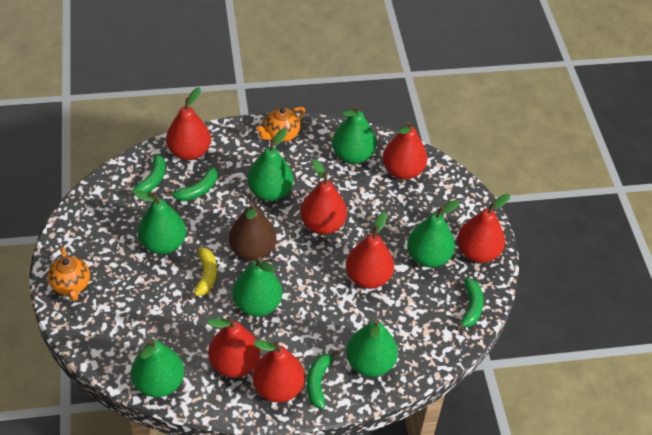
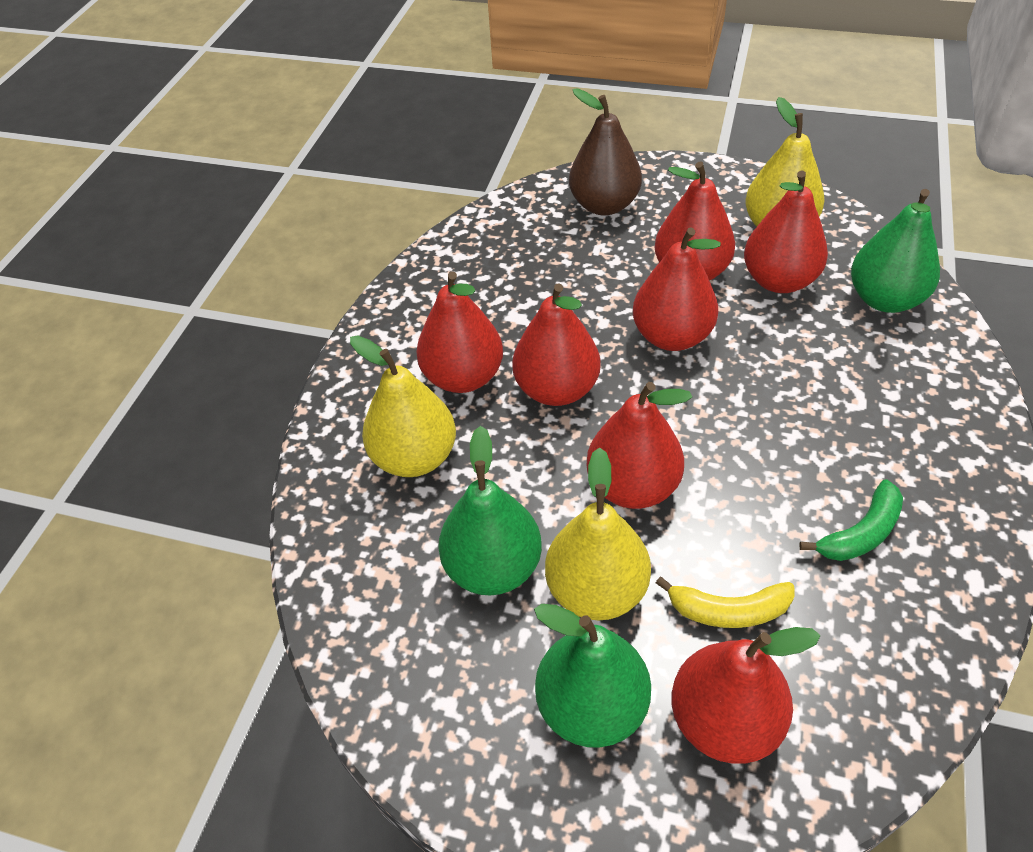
green banana: [126,154,166,195] [166,167,217,201] [307,350,339,409] [455,278,484,330] = 4 -> [799,479,903,561] = 1
green pear: [131,339,184,397] [134,191,186,254] [233,257,282,316] [248,129,293,201] [332,105,376,164] [346,319,398,377] [407,200,460,268] = 7 -> [438,426,542,596] [534,604,651,747] [851,189,940,313] = 3
orange teapot: [48,247,90,301] [256,107,305,142] = 2 -> none = 0
yellow pear: none = 0 -> [350,335,456,477] [545,447,651,621] [745,97,825,227] = 3

